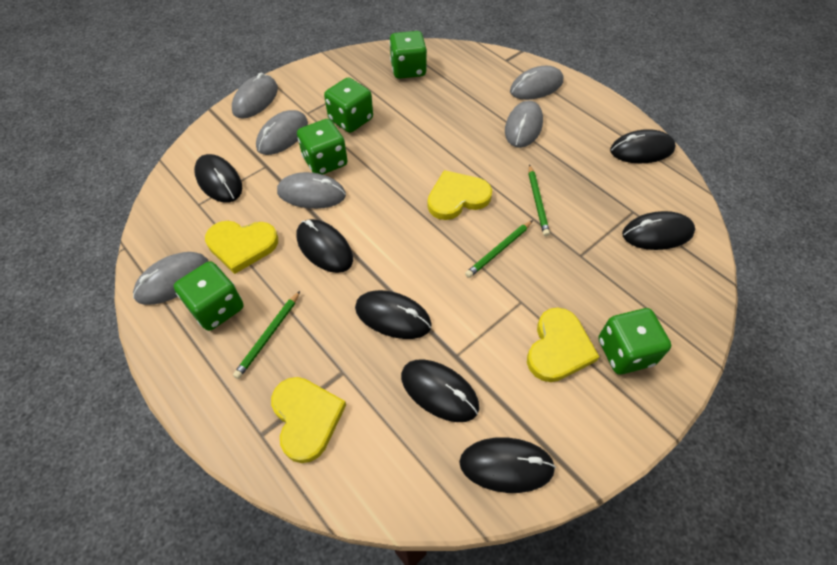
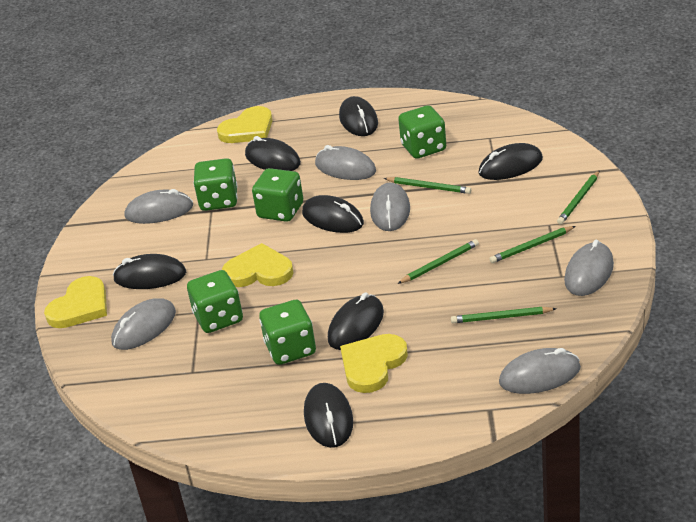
green pencil: [233,291,300,379] [465,220,533,278] [529,164,550,236] = 3 -> [384,177,471,194] [397,239,479,284] [451,307,557,323] [490,226,575,263] [557,171,599,224] = 5

